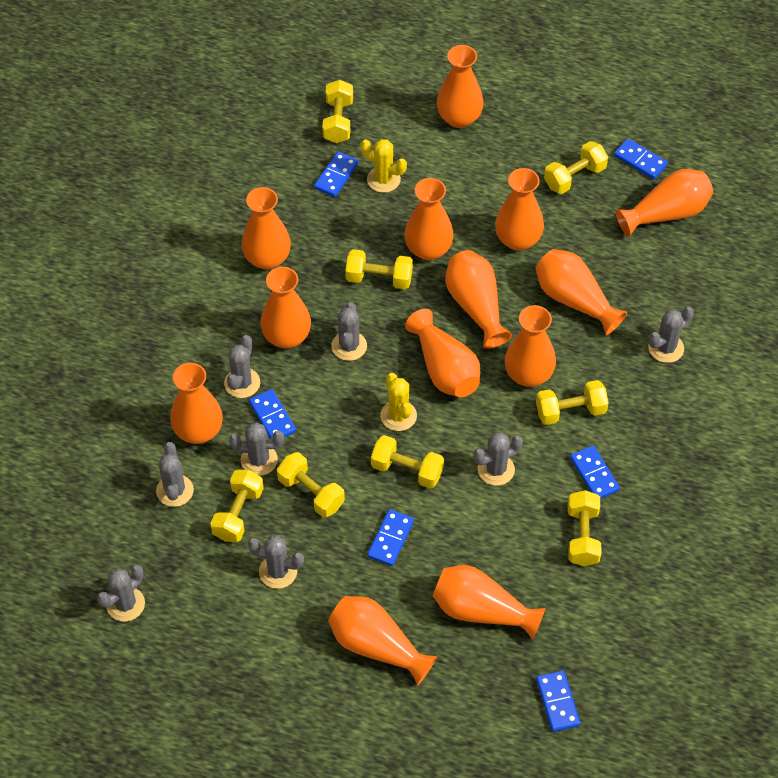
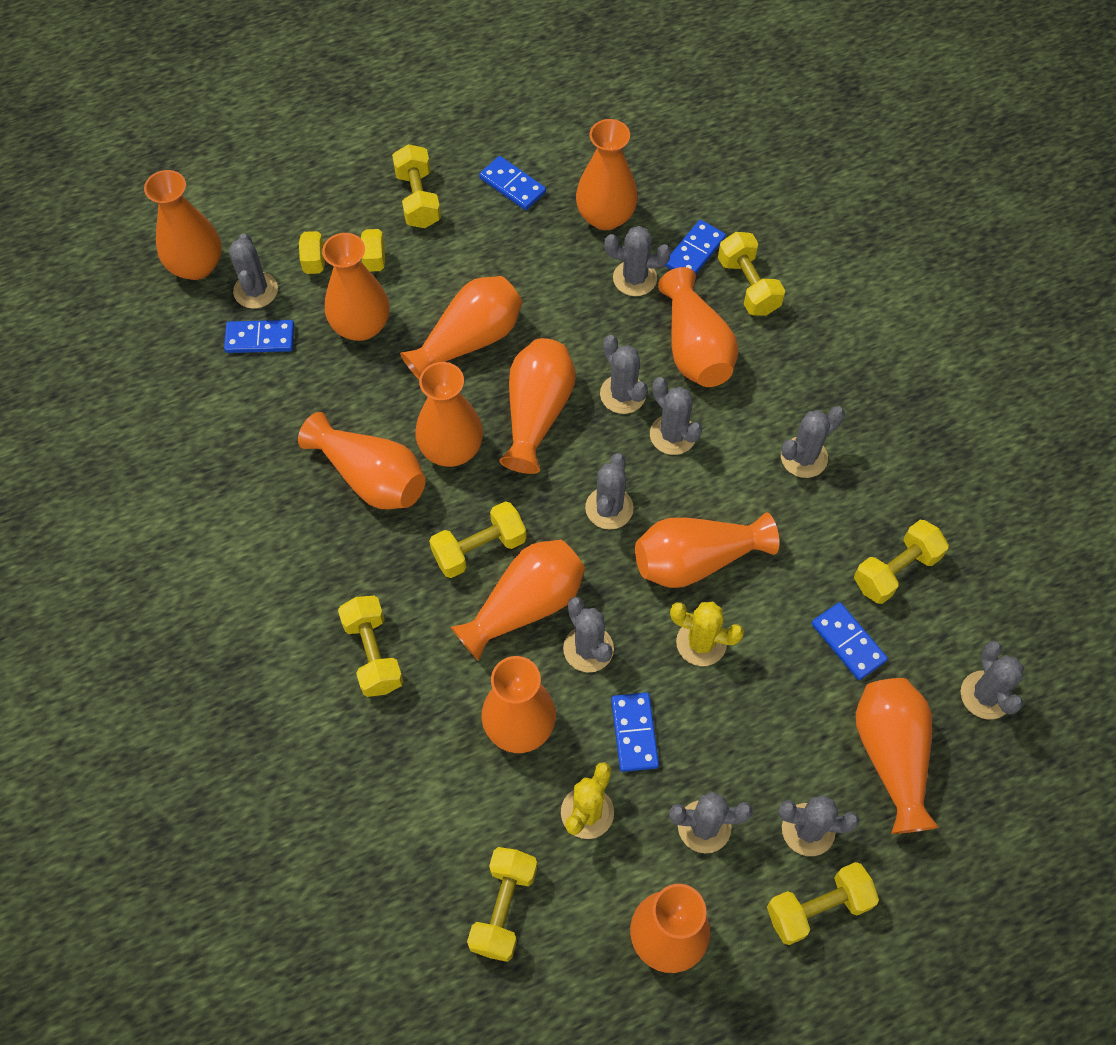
blue domino: [249,389,296,438] [314,152,359,197] [367,509,414,566] [536,670,581,732] [570,445,620,499] [614,138,668,180] = 6 -> [224,320,294,353] [479,156,546,210] [611,692,659,772] [665,220,726,275] [812,602,888,680] = 5
grey cactus: [97,565,145,622] [156,442,194,507] [224,335,260,398] [229,422,284,476] [248,535,304,589] [331,302,367,361] [473,432,523,486] [648,307,694,363] = 8 -> [229,234,278,309] [563,597,614,673] [585,453,634,530] [600,335,648,414] [605,226,671,296] [650,377,702,455] [669,792,753,853] [778,795,859,856] [781,406,845,478] [961,641,1024,719] = 10

